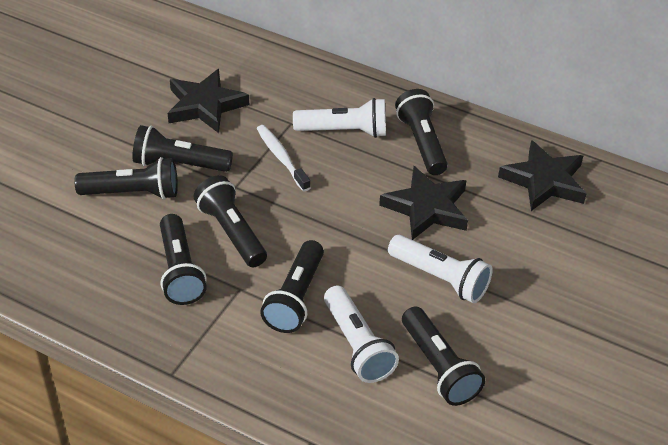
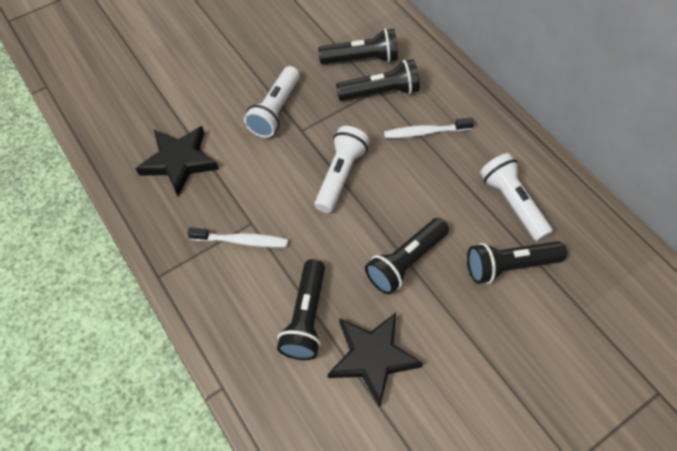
black flashlight: [74,157,178,199] [132,125,233,172] [160,214,207,305] [193,175,267,267] [260,240,324,333] [395,89,448,175] [402,306,485,406] = 7 -> [277,259,325,360] [318,28,398,64] [336,59,420,101] [365,218,449,294] [467,241,567,284] = 5
black star: [168,69,249,133] [379,166,468,240] [498,140,587,211] = 3 -> [135,126,219,196] [328,313,423,407] = 2
white toothbrush: [257,125,311,192] = 1 -> [188,227,288,247] [384,118,474,138] = 2

